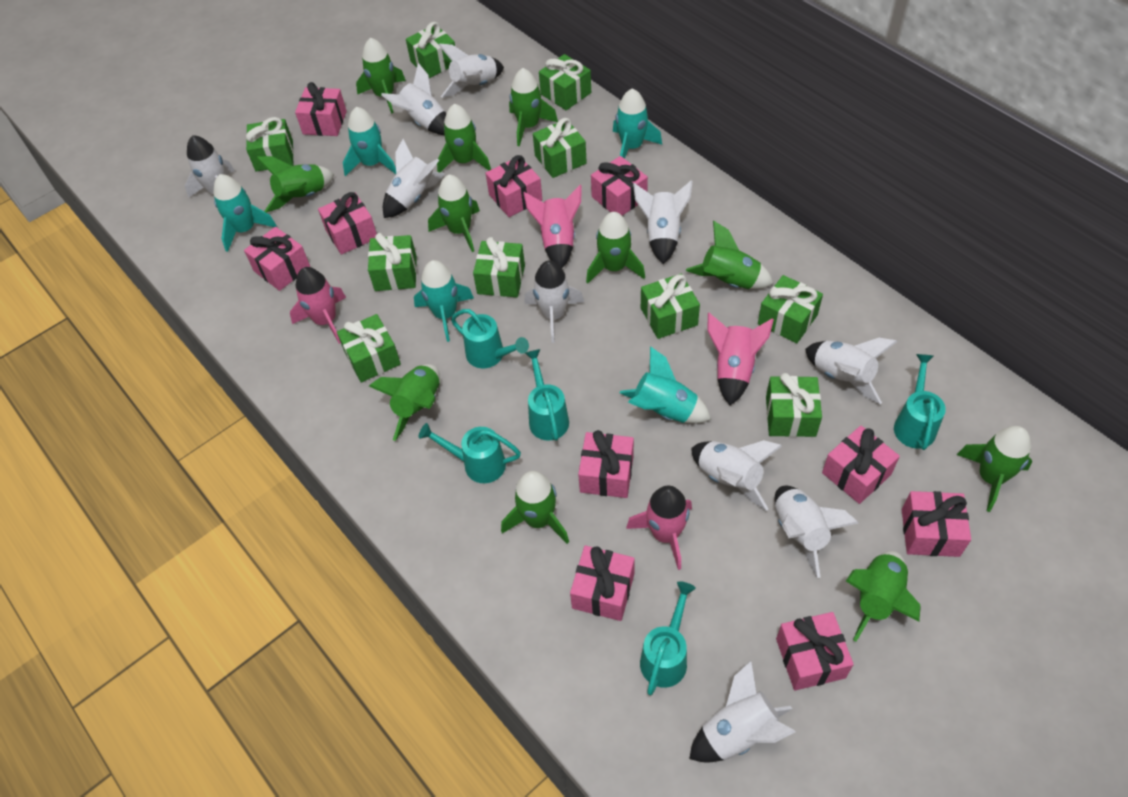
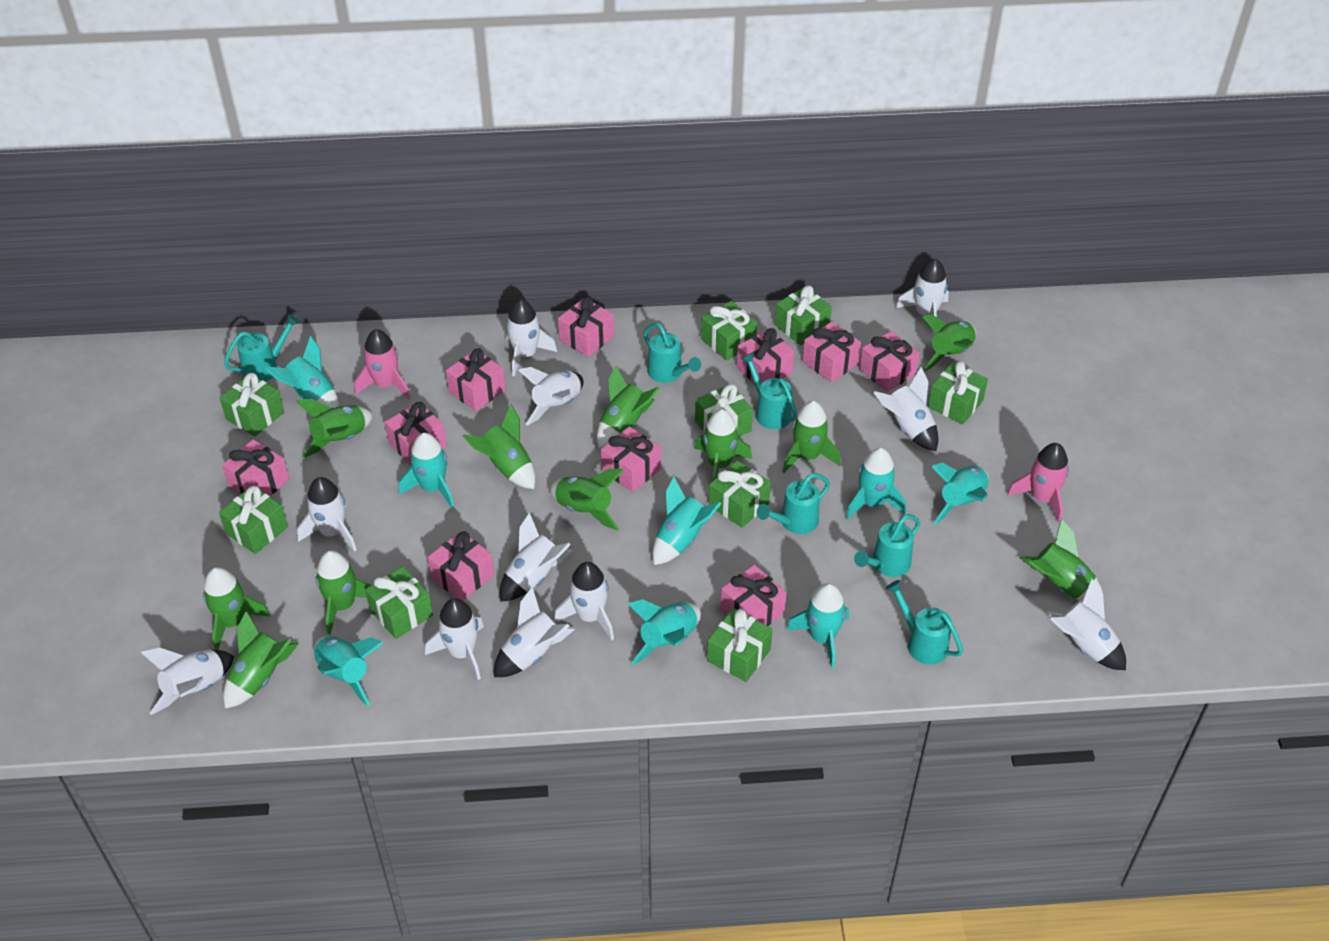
green gift: [246,117,294,172] [337,314,401,382] [368,233,417,291] [406,22,455,78] [473,237,525,297] [533,118,587,178] [539,54,591,110] [641,274,700,339] [758,275,823,344] [766,373,822,437] = 10 -> [219,486,288,554] [220,373,284,437] [365,566,433,639] [695,384,753,437] [701,301,757,361] [707,608,773,682] [709,460,771,528] [775,285,832,345] [928,361,988,424] = 9
pink rocket: [290,267,346,344] [523,185,582,268] [626,486,692,570] [707,313,774,405] = 4 -> [354,329,410,400] [1007,443,1069,523] = 2
turquoise rocket: [213,174,277,252] [343,107,396,176] [414,260,474,342] [613,88,662,159] [620,346,711,424] = 5 -> [265,336,339,408] [314,636,383,706] [399,433,454,508] [628,599,701,665] [652,477,721,565] [787,583,849,668] [846,448,906,520] [931,463,989,524] = 8
turquoise watering can: [419,423,521,483] [451,309,529,368] [525,349,569,441] [640,581,696,696] [894,354,946,450] = 5 -> [224,314,300,382] [643,323,701,383] [741,353,797,429] [757,473,830,534] [854,514,920,577] [886,580,963,665] = 6
white rocket: [185,135,235,198] [381,63,446,135] [383,139,445,218] [439,44,504,98] [524,261,584,343] [633,181,693,264] [689,660,795,763] [691,440,782,511] [775,486,858,578] [805,338,897,404] = 10 -> [140,648,234,715] [297,477,357,552] [425,598,484,680] [494,587,575,677] [500,512,572,602] [506,299,557,376] [518,367,584,426] [554,562,614,640] [873,367,938,451] [896,258,949,336] [1046,578,1126,670] = 11

